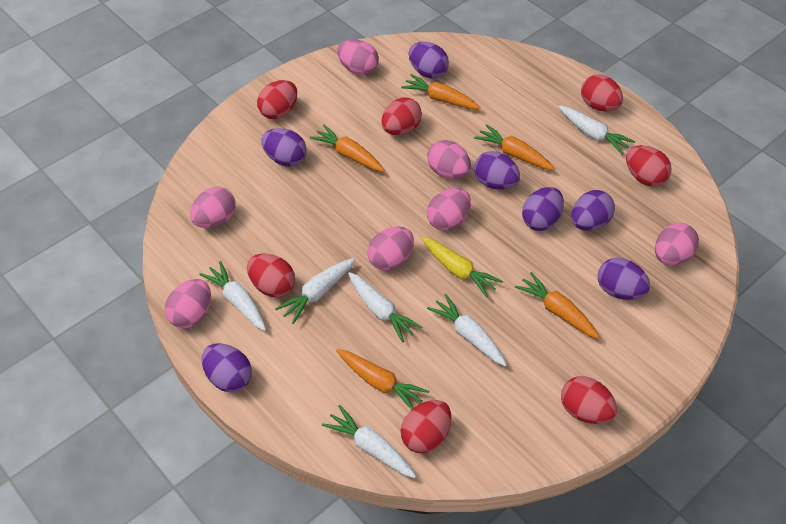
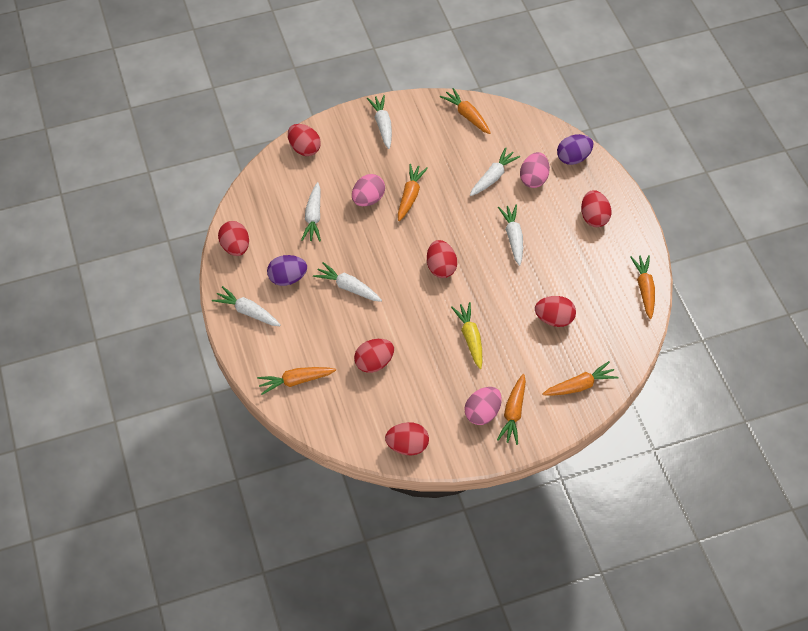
orange carrot: [310,125,385,172] [336,349,429,410] [401,74,481,109] [474,124,555,170] [515,272,600,339] = 5 -> [257,367,336,395] [398,164,428,221] [440,88,491,134] [497,374,526,445] [542,361,619,396] [630,255,655,319] = 6
pink egg: [165,279,211,328] [190,187,236,228] [337,39,379,75] [368,227,414,271] [427,140,471,179] [427,188,471,231] [655,223,699,265] = 7 -> [352,174,385,206] [464,387,502,425] [520,152,550,188] = 3
purple egg: [202,343,252,392] [262,128,307,167] [409,42,449,79] [474,151,520,189] [522,187,564,231] [571,190,615,231] [598,258,650,300] = 7 -> [267,255,307,286] [557,134,593,165] = 2

